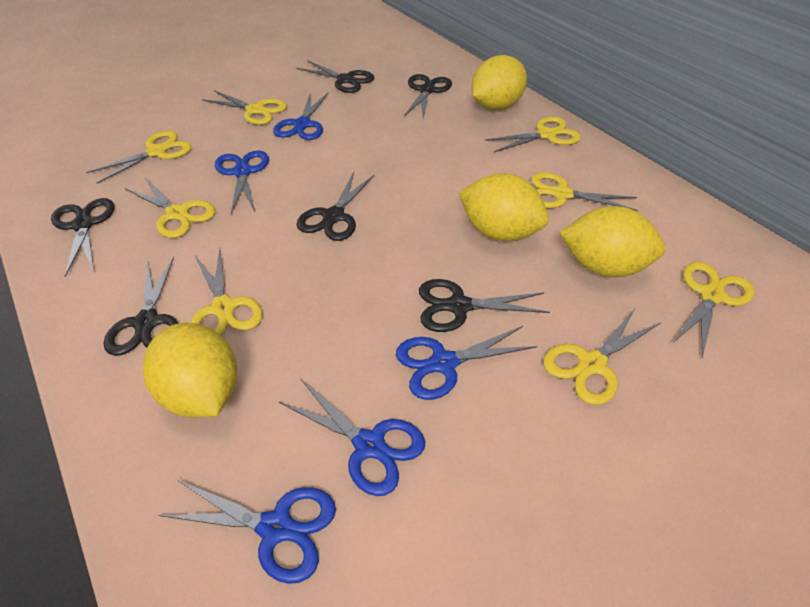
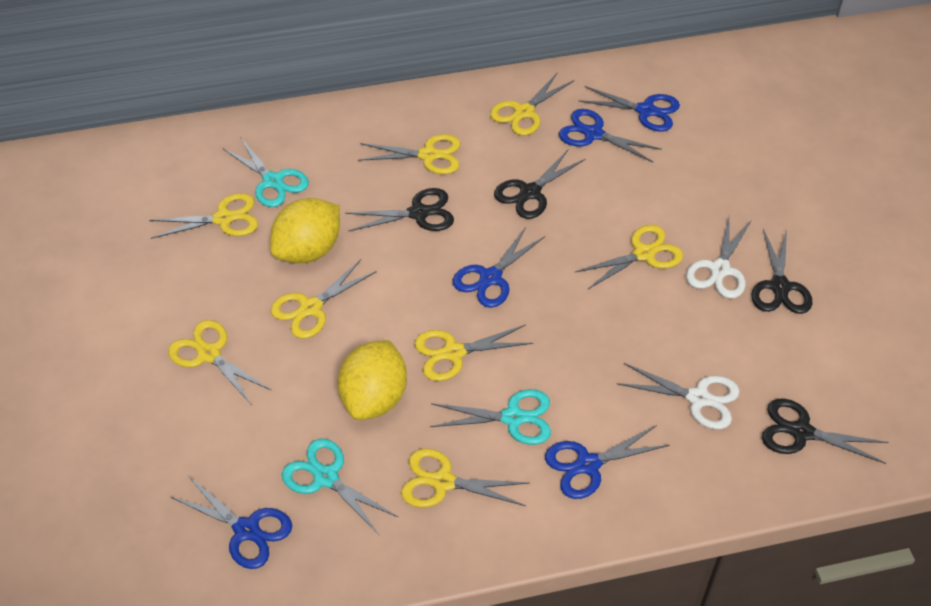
black scissors: [51,198,115,277] [104,257,179,356] [296,60,375,93] [296,172,374,241] [404,74,452,118] [419,279,550,332] = 6 -> [345,188,454,232] [494,150,585,219] [751,229,812,314] [762,399,888,464] = 4
turquoise scissors: none = 0 -> [223,137,309,207] [282,439,398,535] [430,389,551,445] = 3
white scissors: none = 0 -> [617,363,740,429] [686,217,752,299] = 2
yellow lemon: [143,323,237,418] [459,173,549,241] [472,55,527,110] [560,206,665,277] = 4 -> [270,198,340,263] [337,340,407,420] = 2

